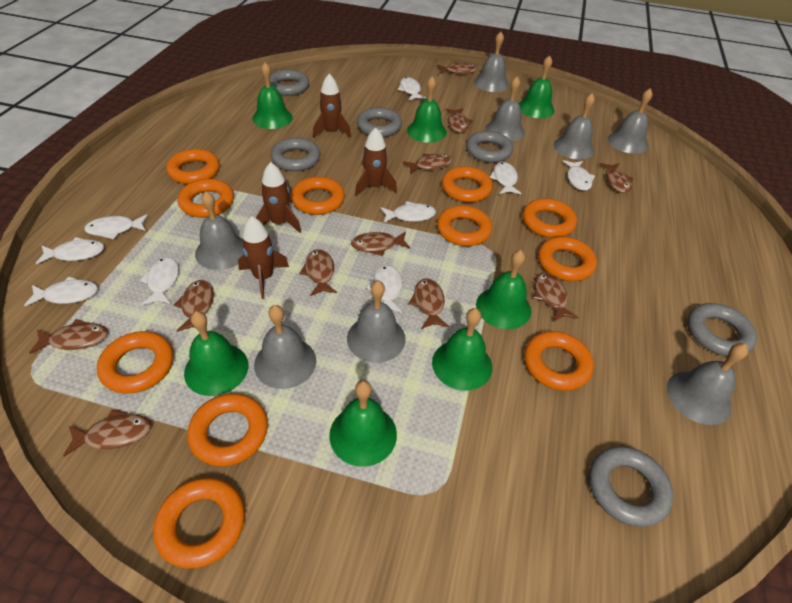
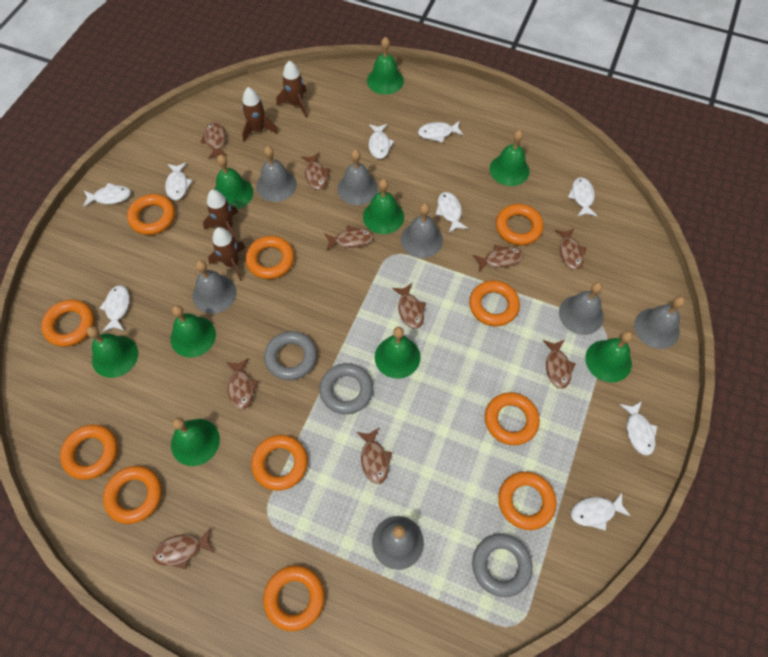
brown fish: [29,319,108,354] [63,410,151,457] [174,280,214,332] [299,249,337,296] [351,231,410,256] [403,154,453,174] [409,278,449,329] [437,62,477,74] [445,108,473,133] [533,273,578,322] [600,163,633,193] = 11 -> [152,528,215,569] [200,122,227,159] [226,358,258,410] [301,153,330,190] [324,225,374,250] [357,428,392,484] [392,283,426,329] [473,245,523,272] [543,340,576,389] [555,228,587,270] = 10
green bell: [184,311,248,396] [252,62,293,129] [329,380,397,467] [407,76,447,143] [432,308,492,391] [476,250,531,329] [519,55,555,118] = 7 -> [87,326,138,378] [170,305,216,358] [171,417,220,466] [214,155,253,209] [363,179,404,234] [367,37,404,95] [375,327,420,379] [490,130,530,186] [585,331,633,383] = 9
grey bell: [195,191,244,270] [254,305,316,389] [347,281,406,363] [474,32,509,92] [486,76,525,142] [554,93,595,160] [608,88,653,154] [667,343,748,425] = 8 -> [192,260,237,314] [256,146,297,202] [337,150,378,205] [372,516,424,570] [401,203,443,258] [559,282,604,335] [634,296,685,349] = 7
grey ring: [270,70,309,96] [271,138,320,171] [357,107,402,137] [466,131,513,163] [589,446,673,527] [687,303,757,356] = 6 -> [264,331,317,380] [319,363,373,414] [472,534,533,597] = 3

